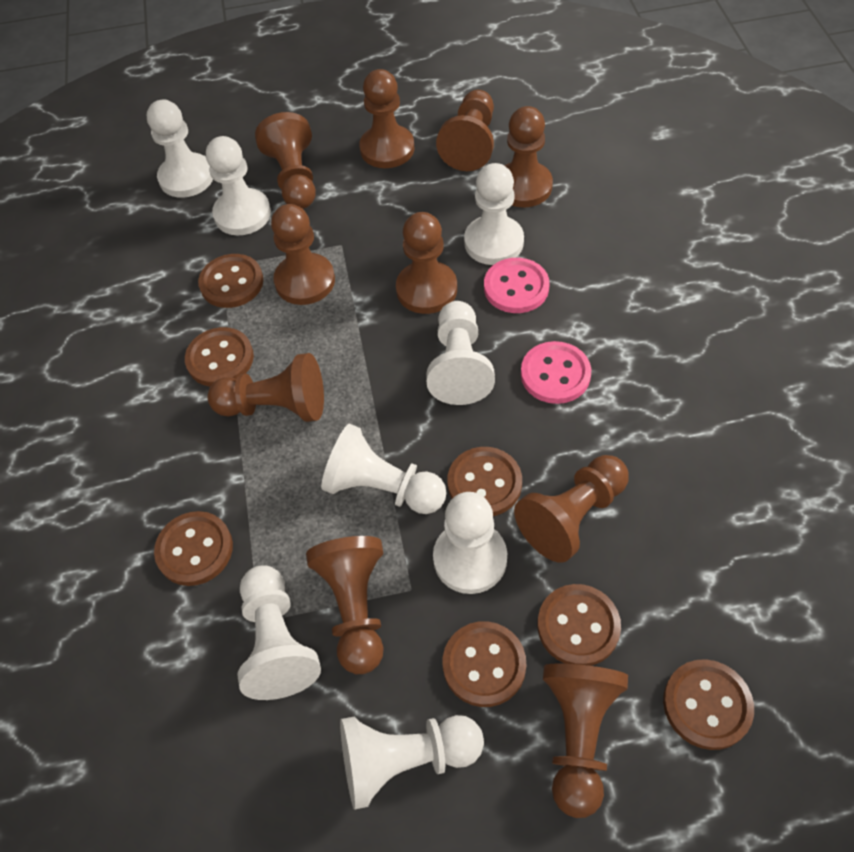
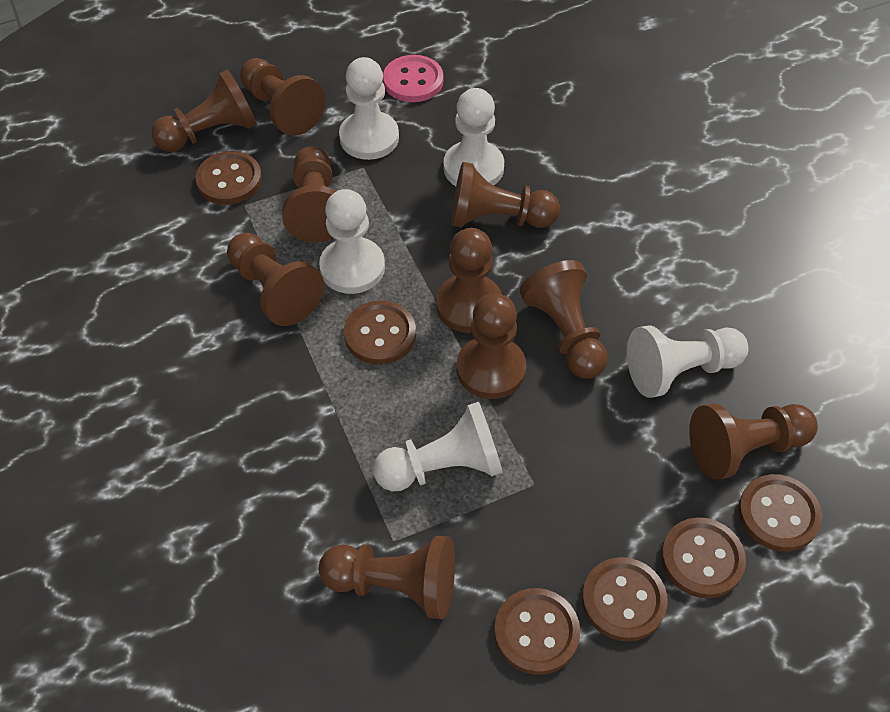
brown button: [154,511,233,586] [185,327,254,387] [198,254,263,308] [443,621,526,707] [447,447,522,516] [537,584,621,666] [663,659,754,750] = 7 -> [195,151,262,205] [344,300,416,364] [494,588,580,675] [582,557,668,642] [661,517,746,599] [738,474,822,552] = 6
pink button: [484,258,550,313] [521,341,591,404] = 2 -> [383,55,443,102] = 1
white pawn: [147,99,213,198] [206,136,271,235] [237,565,321,700] [321,424,447,514] [340,715,484,810] [426,301,495,405] [433,492,507,594] [464,163,524,265] = 8 -> [319,189,385,294] [339,57,399,160] [373,402,503,491] [443,88,504,186] [627,326,748,398] = 5

